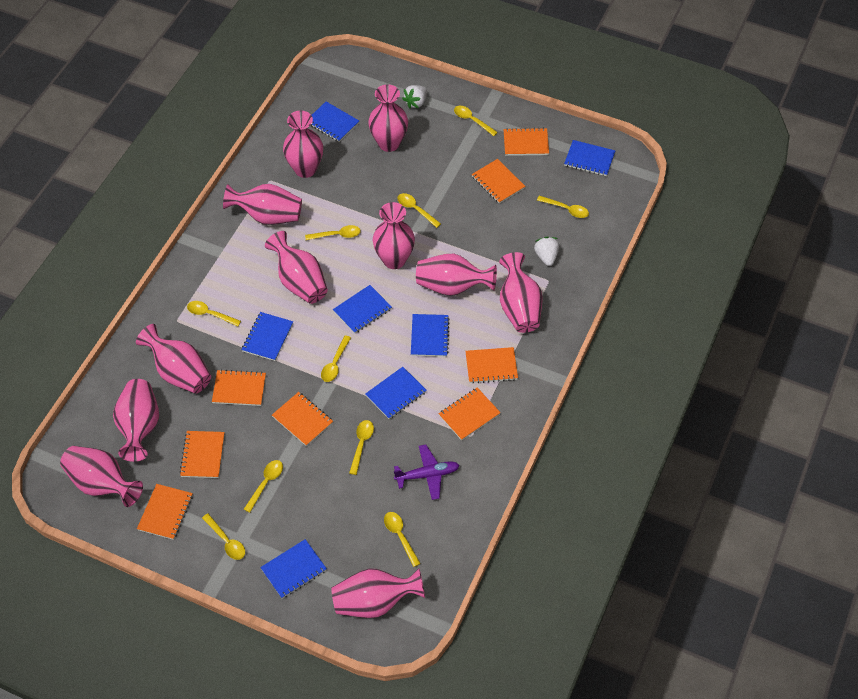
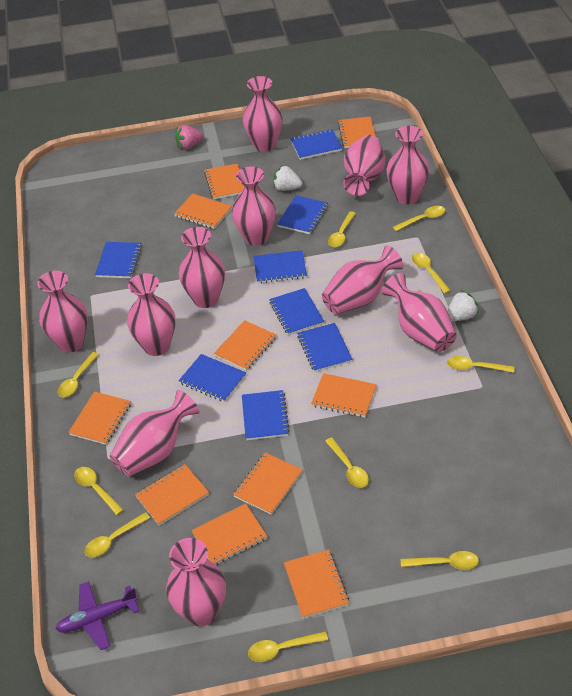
blue notebook: [242,312,293,361] [260,539,327,599] [311,102,359,142] [333,285,392,333] [365,367,427,419] [411,314,449,357] [564,140,615,176] = 7 -> [95,242,142,278] [179,354,246,402] [242,390,290,440] [254,250,307,284] [269,288,324,335] [277,195,328,234] [291,129,342,160] [297,323,353,372] = 8
orange notebook: [137,484,193,540] [180,431,225,478] [212,369,266,406] [272,392,333,446] [438,387,501,440] [465,347,518,384] [472,159,525,204] [504,128,549,156] = 8 -> [68,392,131,445] [135,464,209,526] [174,194,232,229] [192,504,268,565] [204,164,244,199] [214,320,276,371] [233,452,302,515] [284,549,349,619] [311,373,377,417] [338,117,376,148] = 10
pink strawberry: none = 0 -> [175,125,203,149] = 1

